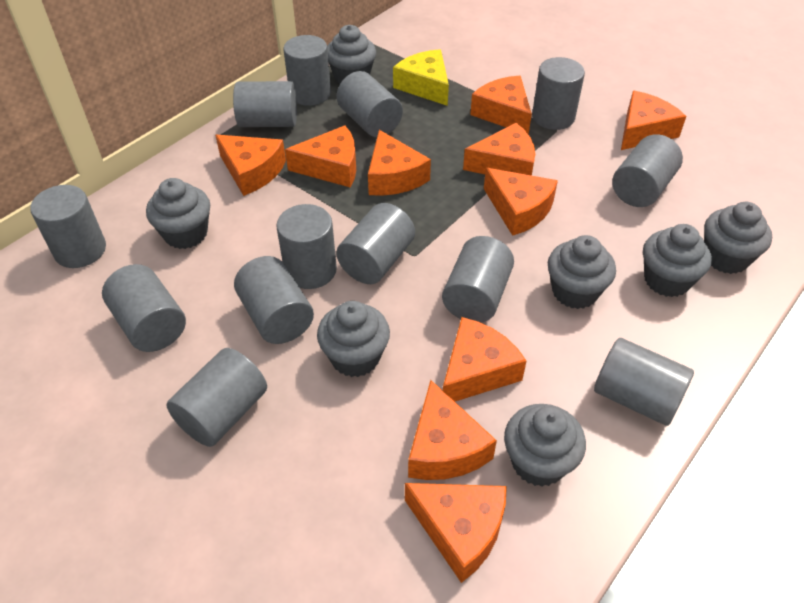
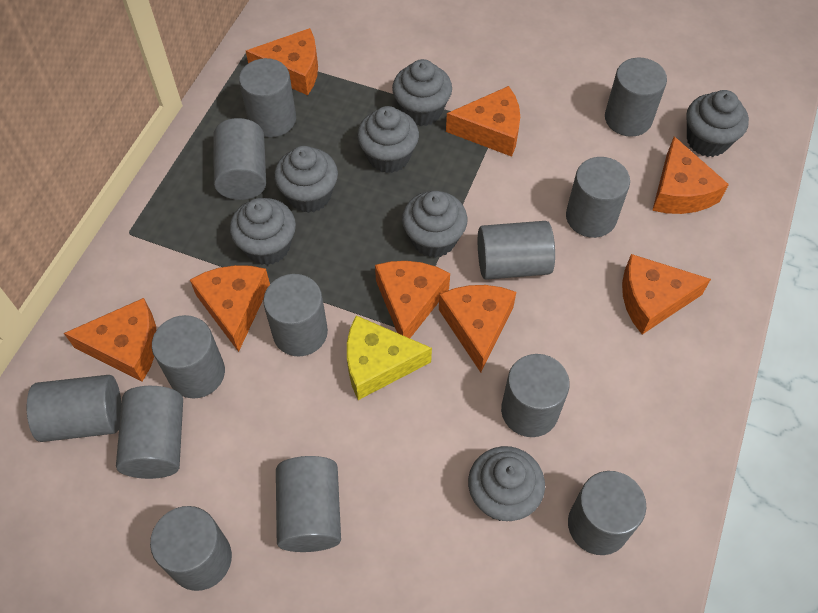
orange cheese: [215,135,286,196] [285,125,356,187] [368,130,431,196] [405,483,507,583] [408,380,497,480] [443,317,526,402] [463,123,535,176] [470,76,532,135] [484,168,558,236] [621,91,686,150] = 10 -> [64,298,156,382] [190,265,270,352] [246,28,318,95] [375,261,450,338] [439,285,516,372] [446,86,520,157] [622,254,711,335] [652,136,729,214] = 8

